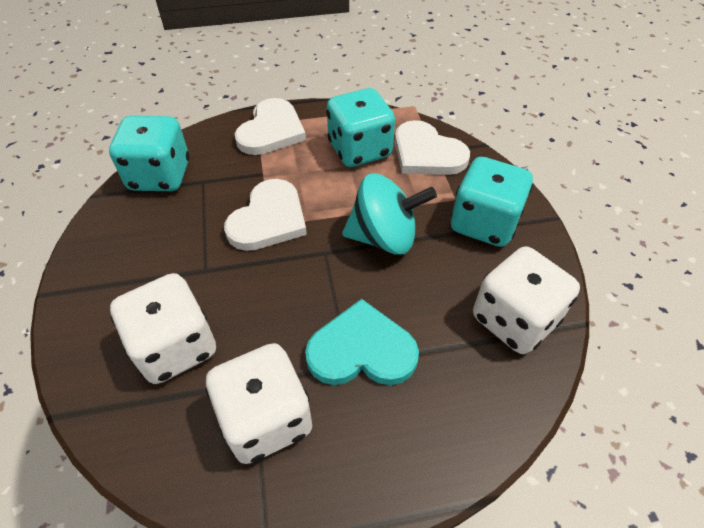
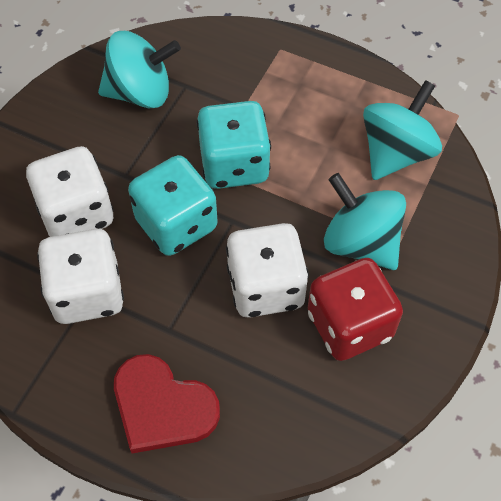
red dice: none = 0 -> [308,258,403,361] = 1
red heart: none = 0 -> [114,354,220,453] = 1
turquoise dice: [109,116,190,191] [326,88,395,167] [451,157,533,247] = 3 -> [128,155,217,256] [197,101,271,189] = 2
turquoise heart: [305,299,419,385] = 1 -> none = 0
turquoise spinning top: [342,174,437,255] = 1 -> [98,31,181,108] [324,173,406,270] [363,80,442,180] = 3
white heart: [224,179,307,251] [235,98,306,155] [395,120,470,175] = 3 -> none = 0

